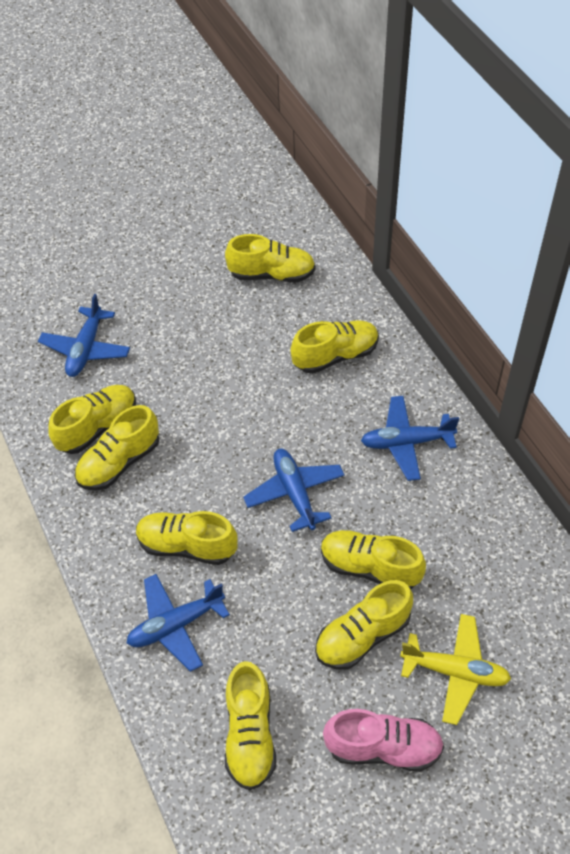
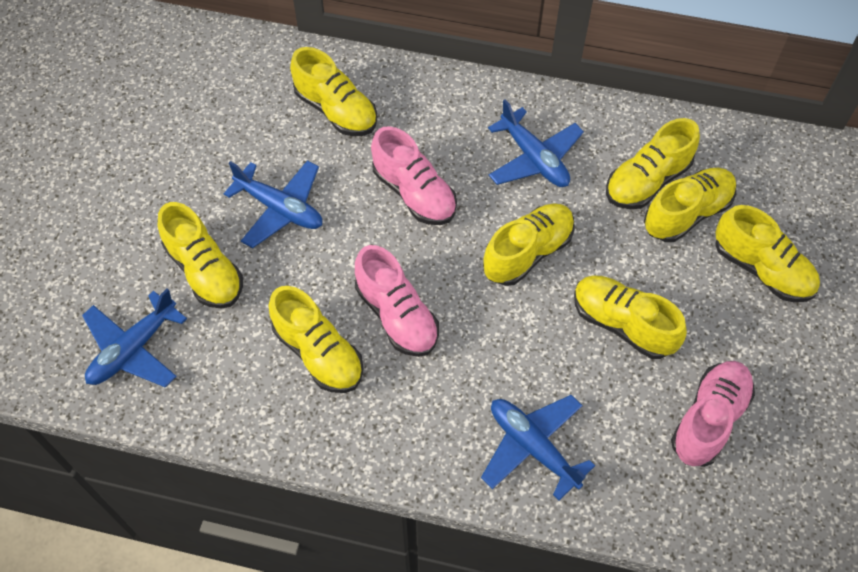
pink shoe: [323,709,444,772] = 1 -> [355,245,439,357] [371,126,457,225] [671,361,755,467] = 3
yellow plane: [400,614,511,725] = 1 -> none = 0

